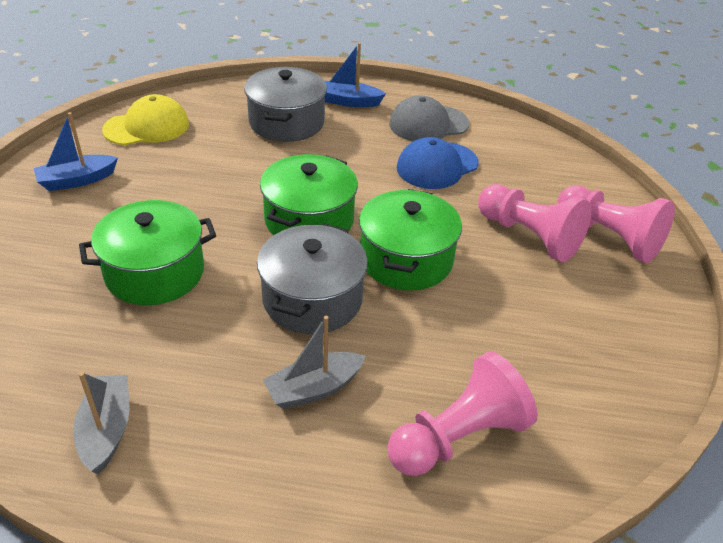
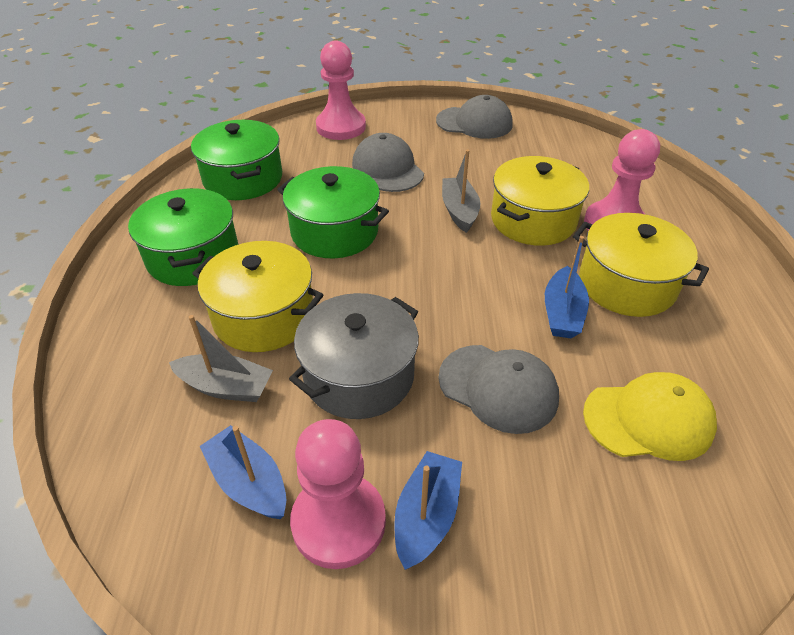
blue boat: [33,112,118,191] [325,43,386,107] = 2 -> [200,425,286,519] [394,451,462,570] [545,236,589,338] = 3
blue cap: [397,137,479,189] = 1 -> none = 0
grey cap: [389,95,469,141] = 1 -> [352,133,424,192] [436,95,513,139] [438,345,559,434] = 3
grey pot: [244,67,327,142] [257,224,368,334] = 2 -> [289,293,419,419] = 1
yellow pot: none = 0 -> [192,241,323,352] [491,156,589,246] [573,213,709,317] = 3

